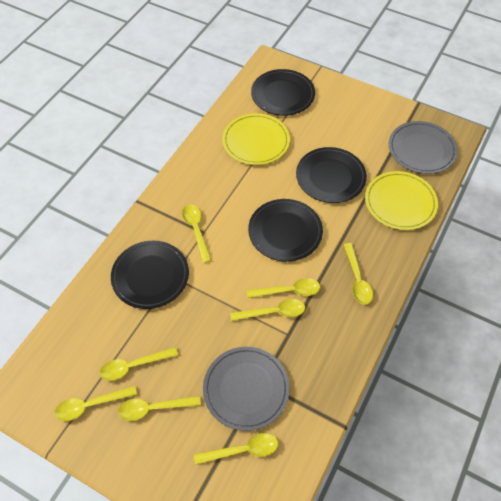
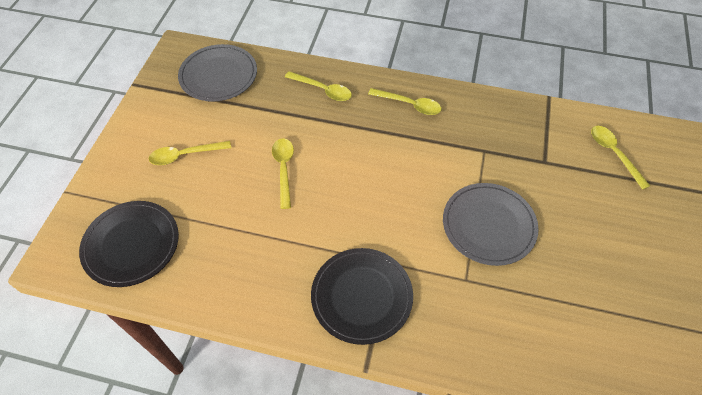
black plate: [111,241,189,309] [248,199,323,262] [251,69,315,116] [296,147,367,203] = 4 -> [79,201,179,287] [311,248,413,345] = 2
yellow plate: [222,113,290,165] [365,171,438,230] = 2 -> none = 0
yellow spoon: [54,386,137,421] [100,347,178,381] [118,396,201,421] [182,204,211,263] [194,433,278,465] [230,299,305,321] [247,278,320,298] [344,243,373,305] = 8 -> [149,141,231,165] [272,138,294,209] [285,71,352,101] [368,88,442,115] [591,126,650,190] = 5

